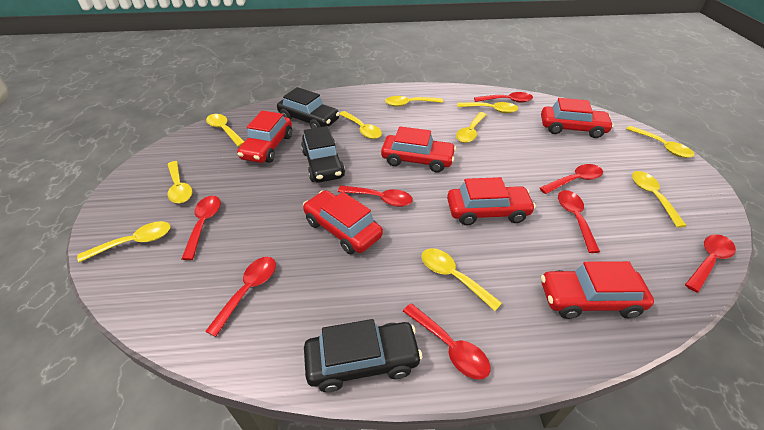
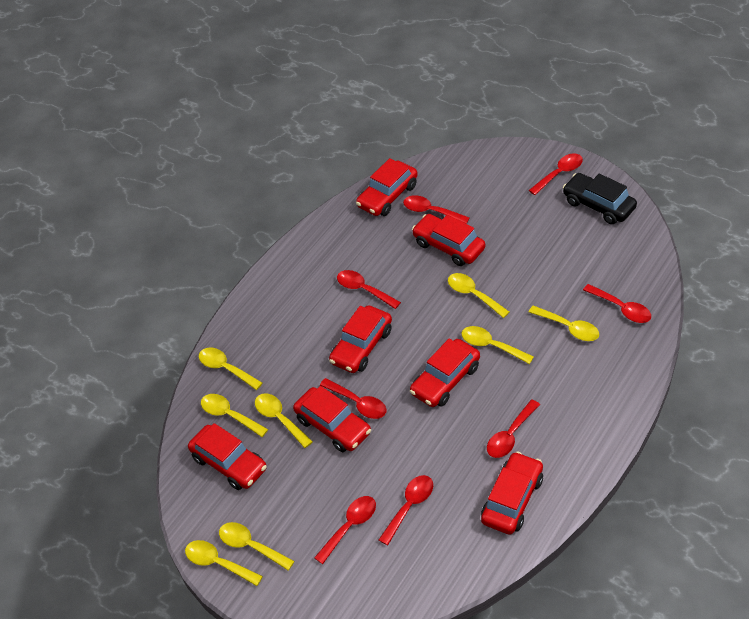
black car: [277,87,340,129] [301,126,345,182] [304,319,423,392] = 3 -> [563,173,637,224] = 1
red car: [237,110,292,163] [303,190,383,254] [381,126,456,173] [447,177,536,225] [541,98,614,138] [541,261,654,319] = 6 -> [188,423,267,490] [293,386,371,452] [329,305,392,373] [356,158,418,216] [410,339,480,407] [412,214,485,266] [481,451,543,534] = 7
yellow spoon: [77,221,170,262] [167,161,192,203] [206,114,244,147] [340,111,382,139] [385,96,443,107] [421,248,502,311] [456,112,487,143] [457,102,518,113] [626,126,694,158] [632,171,687,228] = 10 -> [185,540,263,586] [199,347,262,390] [201,394,268,437] [219,522,294,571] [255,393,313,448] [448,273,509,318] [461,326,534,364] [529,305,599,341] = 8

